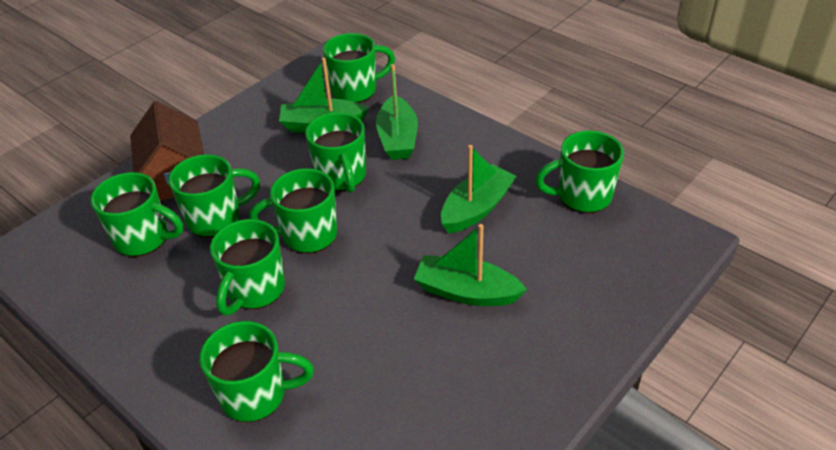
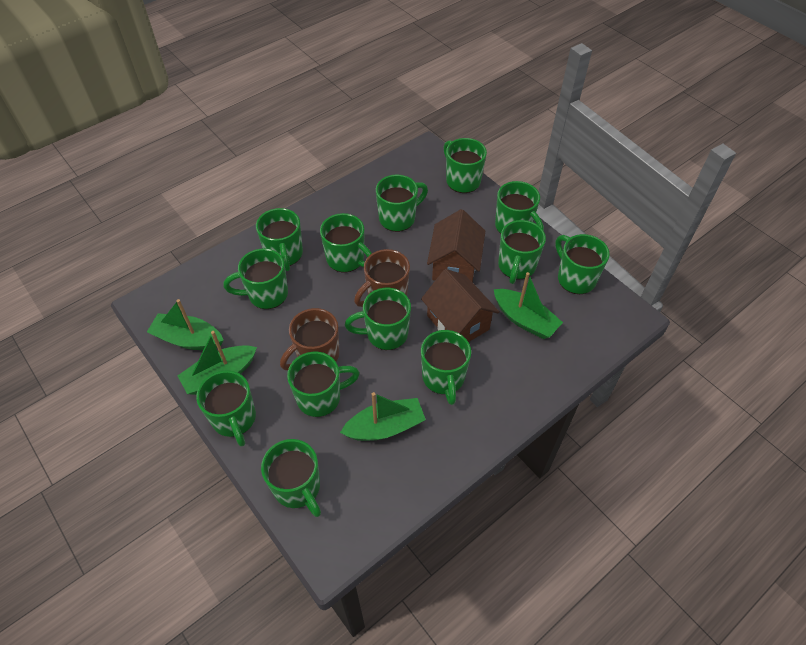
brown house: [130,101,204,200] = 1 -> [421,269,500,342] [427,209,485,283] = 2
brown mug: none = 0 -> [280,308,339,370] [354,249,410,307] = 2
green mug: [91,172,183,257] [168,154,260,237] [200,321,314,422] [210,219,285,315] [249,168,337,254] [305,112,366,193] [323,33,395,103] [535,131,624,213] = 8 -> [196,370,256,447] [223,248,288,309] [256,208,303,271] [261,439,321,517] [287,352,360,417] [320,213,372,272] [345,288,411,350] [376,175,428,232] [421,330,471,405] [443,138,487,193] [495,181,544,234] [498,220,546,284] [555,234,610,294] = 13

